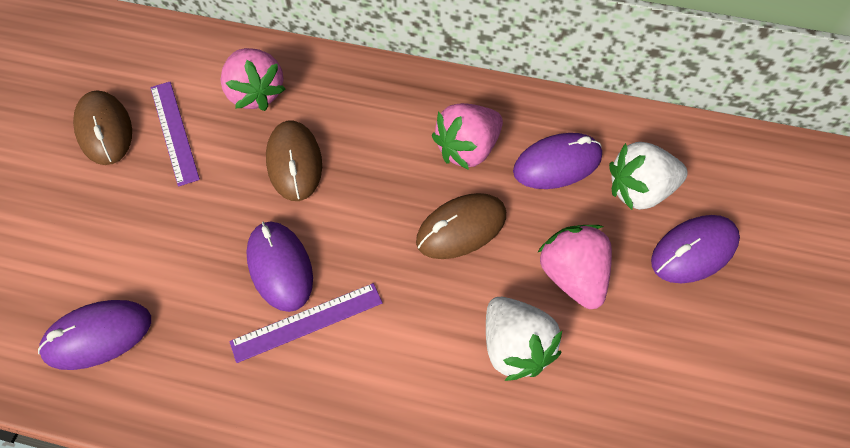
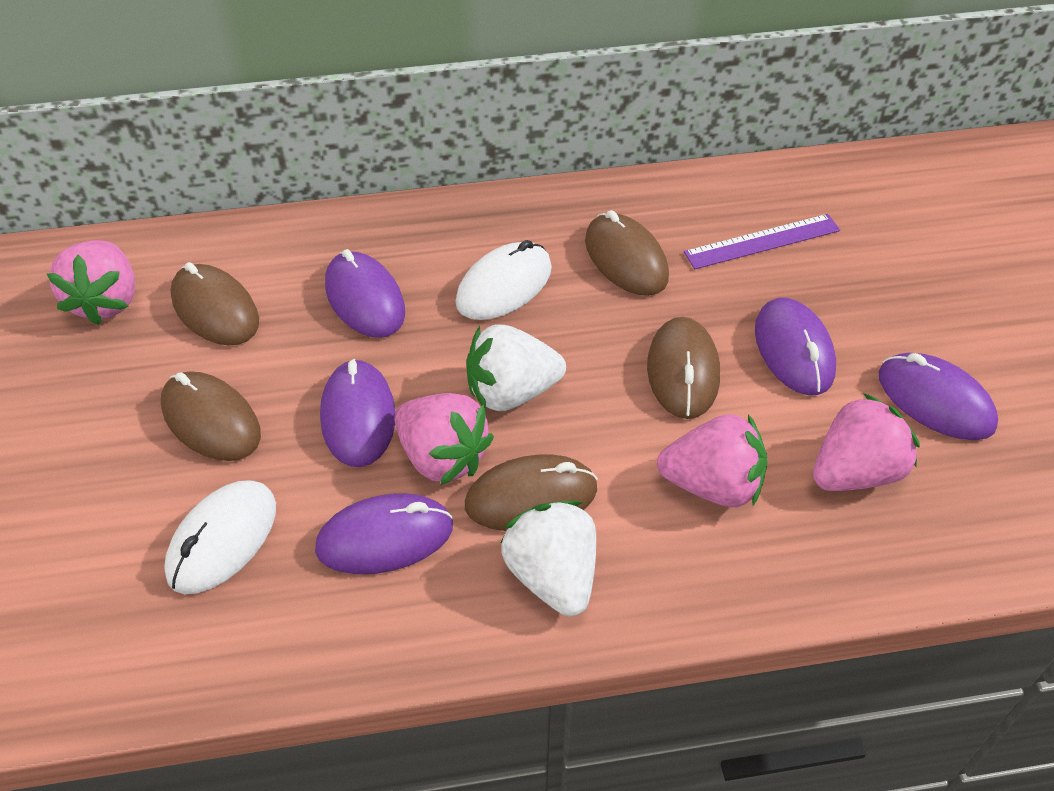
brown mouse: [73,90,132,165] [266,121,322,201] [416,193,506,259] = 3 -> [161,371,261,461] [170,262,259,346] [465,454,598,531] [585,210,669,296] [647,317,720,419] = 5
pink strawberry: [221,48,285,111] [432,103,503,170] [537,225,612,309] = 3 -> [47,240,135,325] [394,393,494,486] [657,414,768,507] [813,393,920,491] = 4
purple mouse: [38,300,151,370] [246,222,313,312] [513,133,602,189] [651,215,740,283] = 4 -> [315,493,453,574] [320,359,396,467] [325,249,405,338] [755,298,836,395] [878,353,998,440] = 5
purple ruler: [150,82,200,187] [229,283,383,363] = 2 -> [684,214,840,269] = 1
white mouse: none = 0 -> [164,480,276,594] [455,240,552,320] = 2

